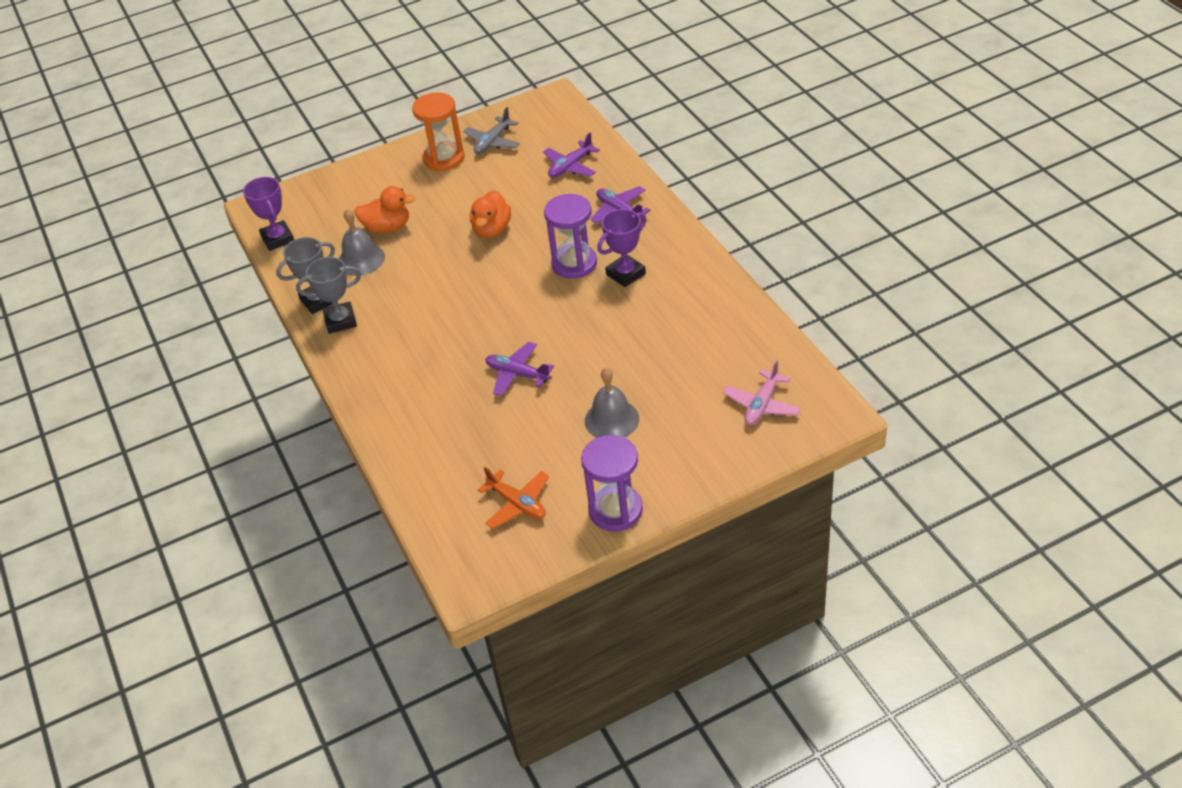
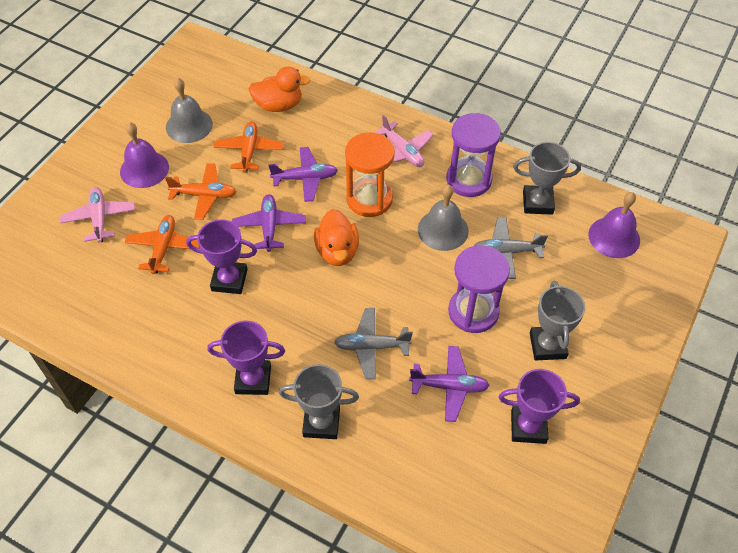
grey plane: [463,107,520,154] = 1 -> [334,308,413,379] [474,217,548,279] = 2
grey trophy: [276,237,335,314] [296,257,361,334] = 2 -> [279,364,359,439] [513,142,581,215] [530,281,585,360] = 3
orange plane: [478,467,549,529] = 1 -> [125,215,199,274] [165,163,237,220] [214,121,284,173] = 3
pink plane: [723,360,801,425] = 1 -> [60,187,135,243] [374,115,434,167] = 2
purple bell: none = 0 -> [120,122,169,188] [588,192,640,258] = 2
purple trophy: [243,177,294,251] [597,209,647,287] = 2 -> [186,219,257,294] [207,320,285,395] [498,369,580,444] = 3

